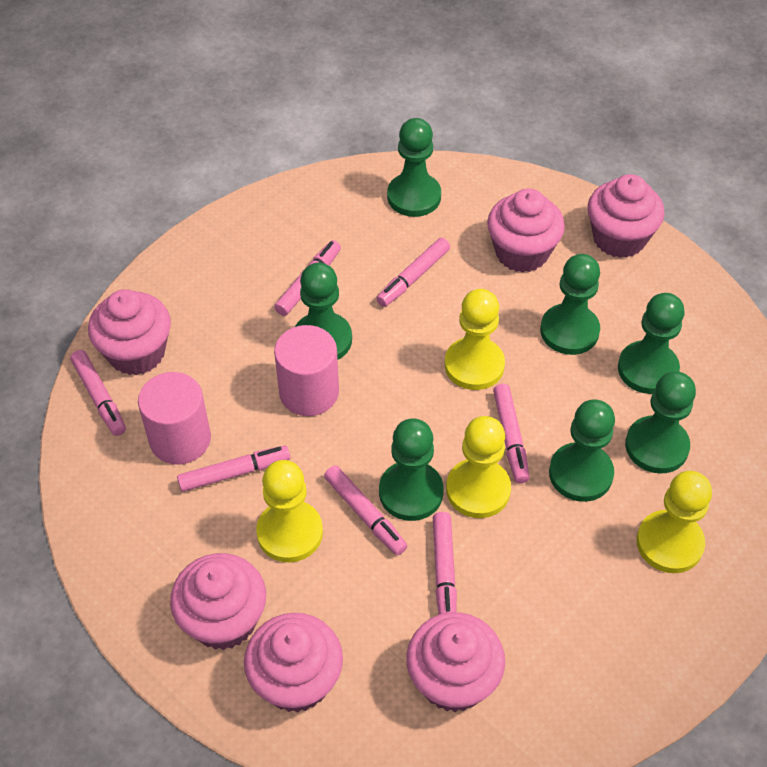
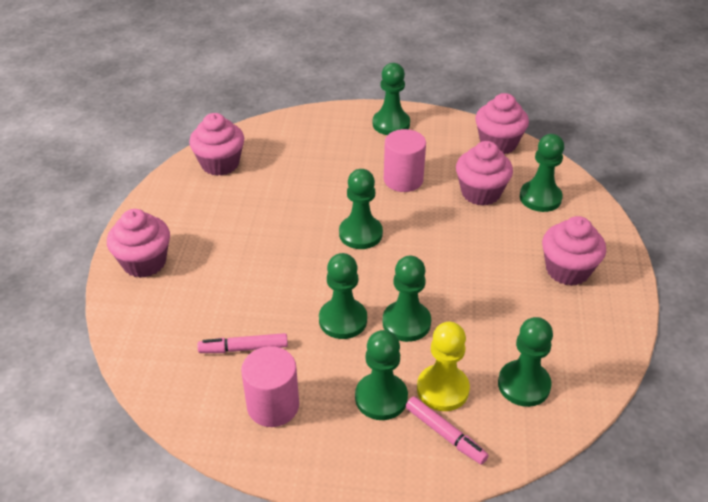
pink cupcake: [88,289,171,375] [170,553,266,650] [244,613,343,713] [406,612,505,712] [487,189,565,272] [588,174,665,258] = 6 -> [107,209,170,278] [189,113,244,176] [456,141,513,206] [475,93,529,154] [542,216,606,286] = 5
pink marker: [70,350,126,436] [177,446,290,492] [274,240,341,316] [324,465,407,555] [376,238,450,307] [433,512,457,614] [493,384,530,483] = 7 -> [197,333,288,353] [406,396,489,465] = 2
yellow pawn: [256,460,323,563] [445,289,505,390] [446,416,511,518] [637,471,712,573] = 4 -> [417,322,470,411] = 1

